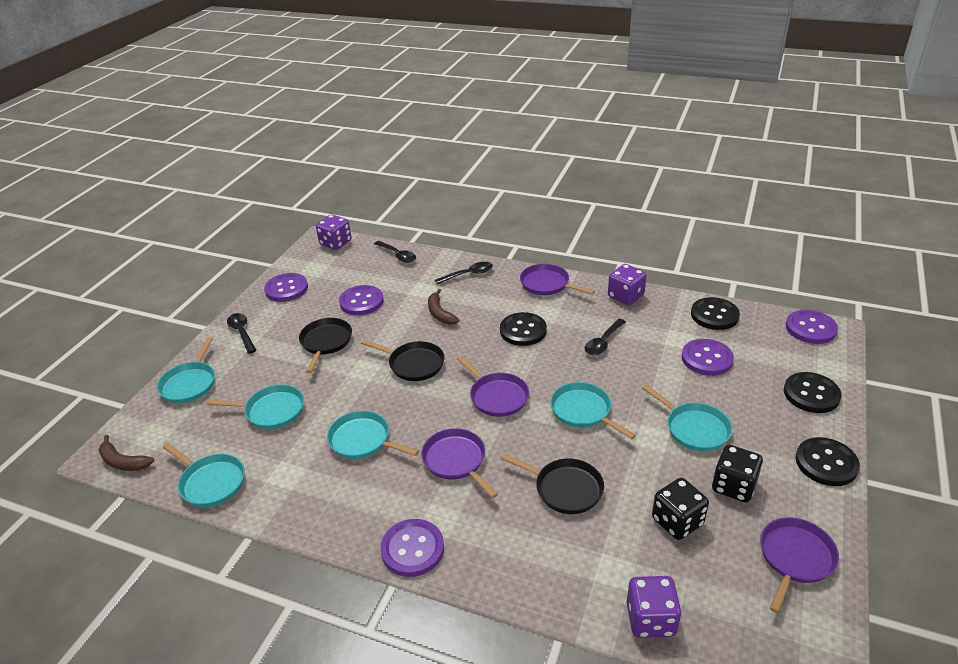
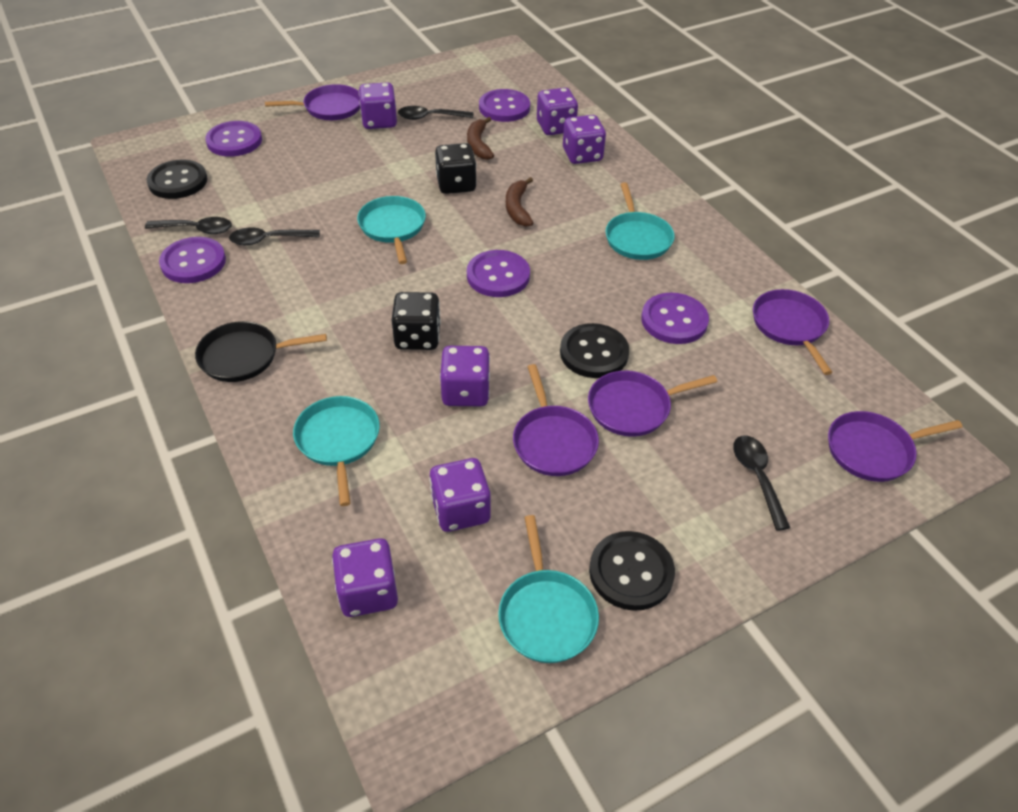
black button: [500,312,547,346] [691,297,740,330] [784,372,842,413] [796,437,860,486] = 4 -> [147,159,207,199] [560,323,629,378] [589,531,675,611] = 3
black pan: [299,318,352,373] [361,340,444,381] [500,453,604,514] = 3 -> [195,321,327,382] = 1
purple dice: [316,215,351,250] [608,264,647,305] [627,576,681,638] = 3 -> [332,538,398,617] [359,82,397,129] [429,458,491,532] [440,346,490,406] [537,88,578,135] [563,115,606,164] = 6
purple pan: [421,428,498,498] [456,356,529,417] [520,264,595,295] [760,517,839,613] = 4 -> [265,84,361,120] [513,364,599,476] [588,371,717,437] [753,289,833,375] [828,411,963,482] = 5
turquoise pan: [157,337,215,403] [162,443,245,507] [207,384,304,429] [327,411,419,459] [550,382,636,439] [642,385,732,451] = 6 -> [293,396,380,506] [357,196,426,264] [498,515,599,663] [605,182,675,260] = 4

